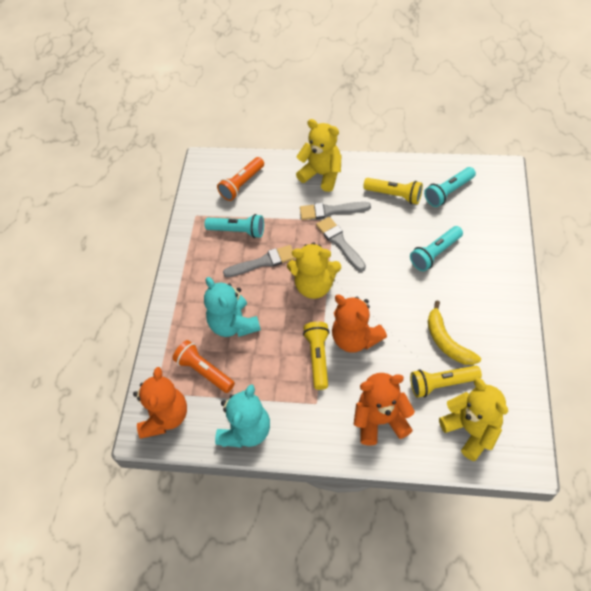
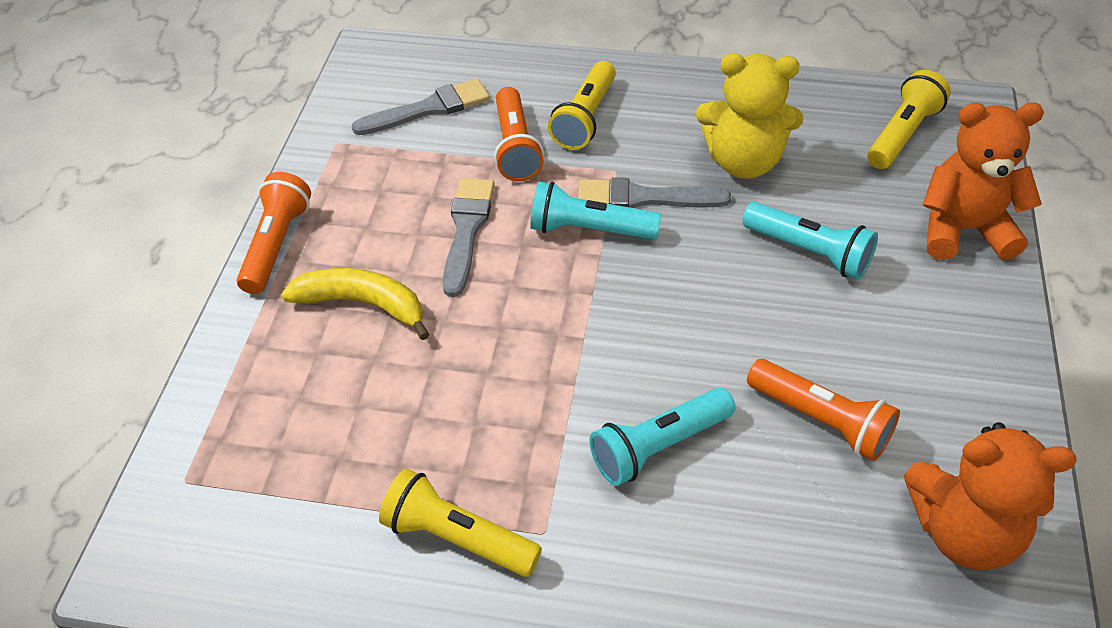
orange flashlight: [173,340,235,393] [217,157,264,201] = 2 -> [237,172,311,294] [494,87,544,181] [747,359,900,461] = 3
orange teddy bear: [133,367,187,439] [332,295,387,353] [354,373,415,446] = 3 -> [904,422,1077,570] [923,103,1044,260] = 2
turquoise teddy bear: [204,277,261,337] [215,384,270,448] = 2 -> none = 0
yellow teddy bear: [287,242,341,299] [296,119,341,192] [439,378,508,461] = 3 -> [696,53,803,179] = 1

